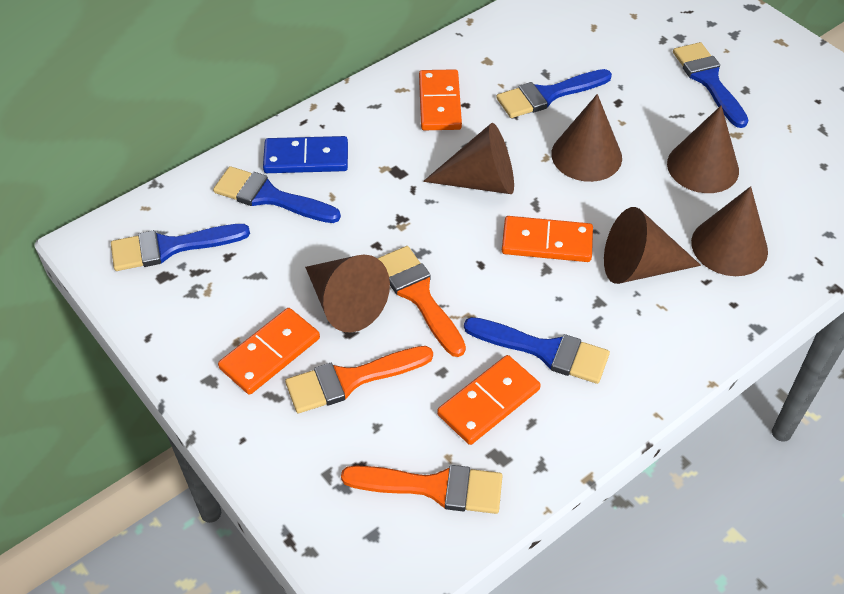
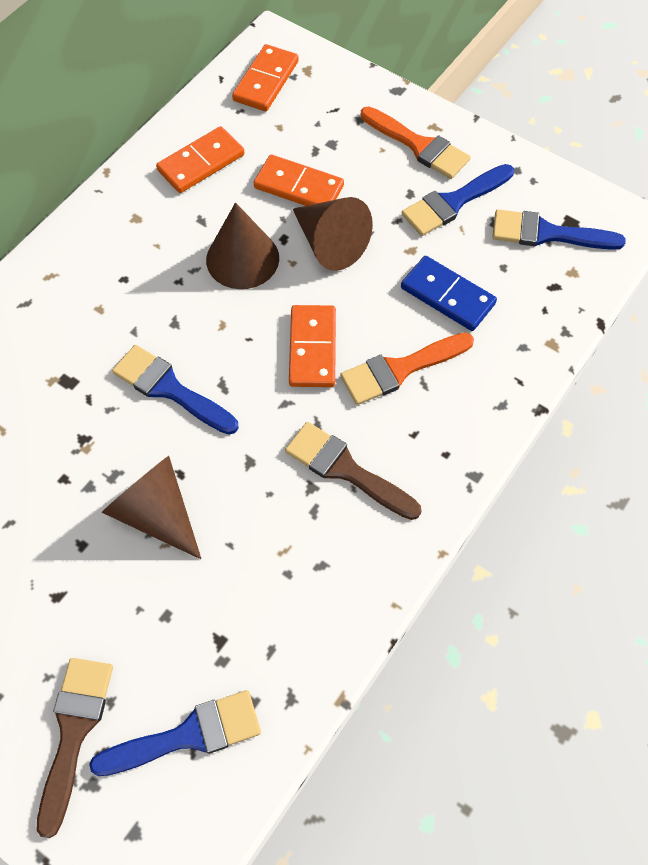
blue brush: [111,224,250,271] [213,166,341,223] [464,317,610,384] [496,69,612,118] [673,42,749,128] = 5 -> [89,690,261,776] [112,345,239,435] [402,164,514,236] [493,209,626,250] = 4
brown brush: none = 0 -> [37,658,113,838] [285,422,421,520] = 2
brown cone: [305,254,390,332] [423,123,514,194] [551,94,622,182] [604,207,701,284] [667,105,739,193] [691,186,768,276] = 6 -> [101,456,201,559] [206,202,279,289] [293,197,373,271] = 3
orange brush: [285,346,433,413] [341,465,503,514] [378,246,466,357] = 3 -> [340,332,474,405] [361,106,471,179] = 2

